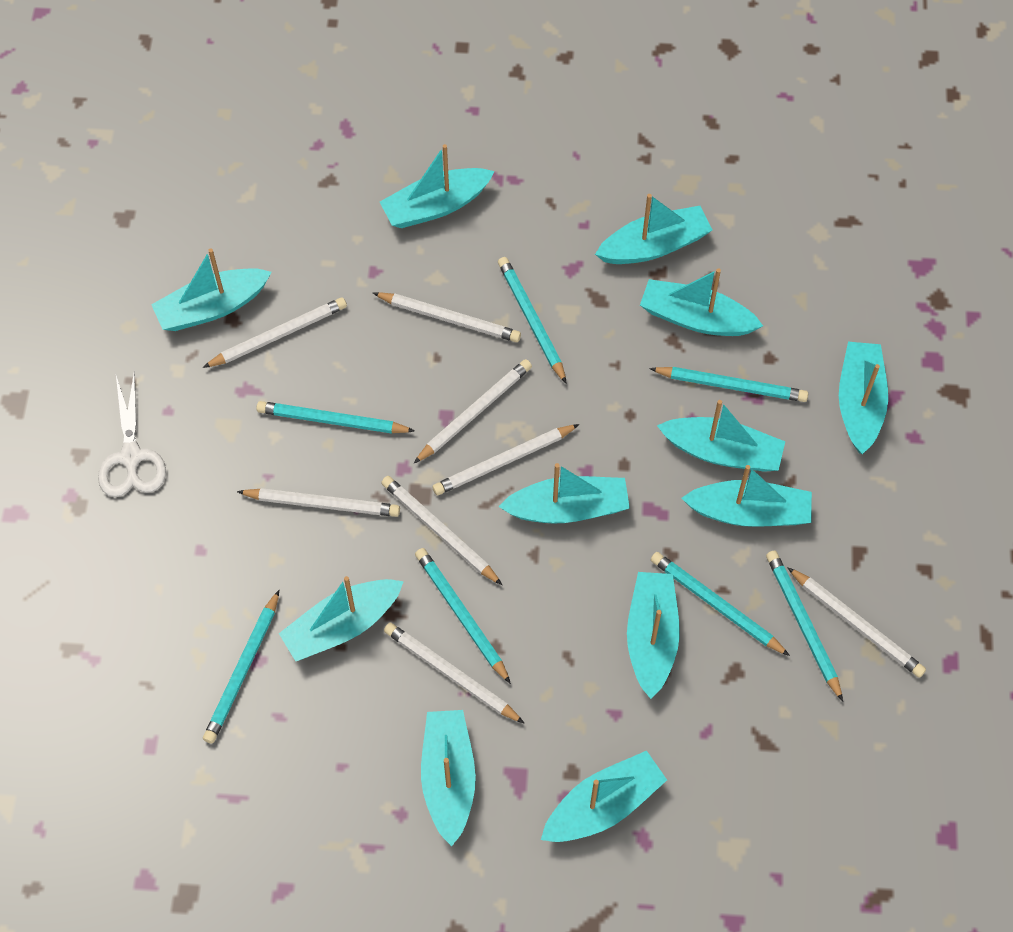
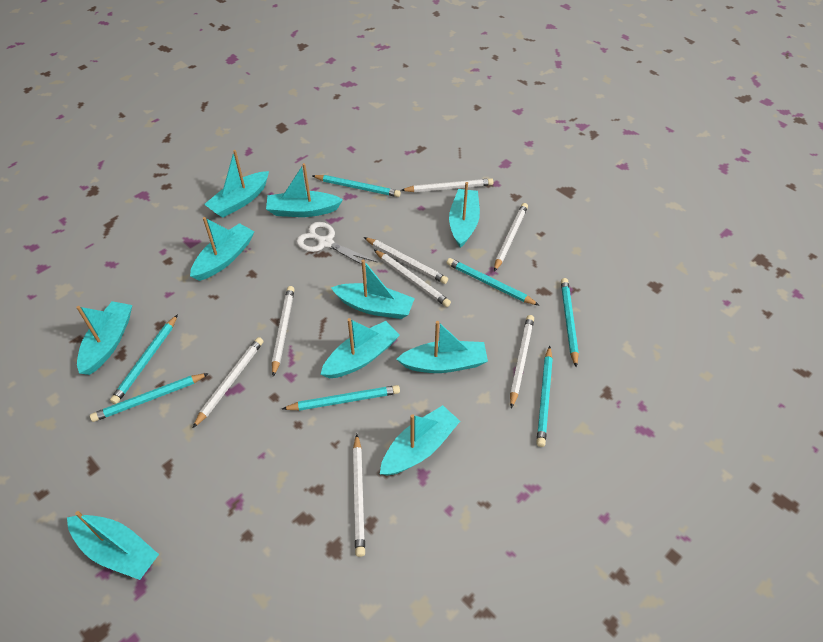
turquoise boat: [151,249,272,331] [279,576,404,661] [380,144,495,228] [421,710,476,846] [498,463,630,523] [541,751,667,842] [595,194,712,264] [627,572,680,699] [640,268,763,336] [657,400,785,472] [681,465,812,527] [839,342,888,454] = 12 -> [67,511,159,580] [76,301,132,375] [190,217,255,281] [204,150,269,218] [266,163,343,217] [320,318,400,378] [331,259,415,319] [380,405,460,475] [396,321,488,373] [449,182,480,248] = 10

